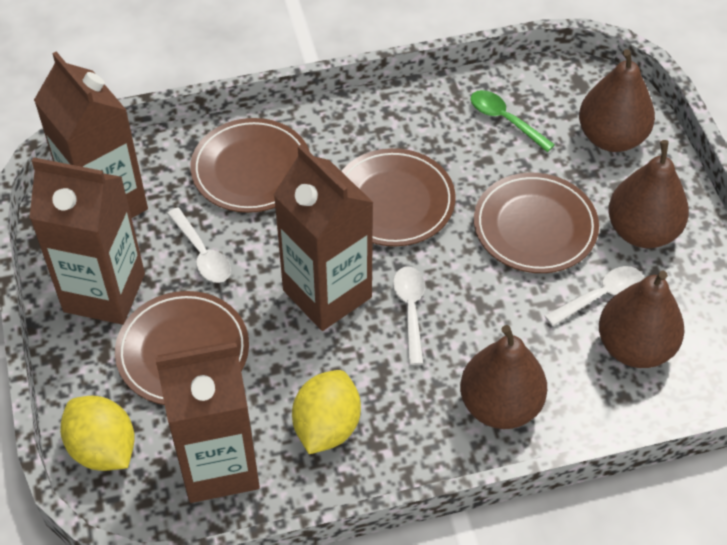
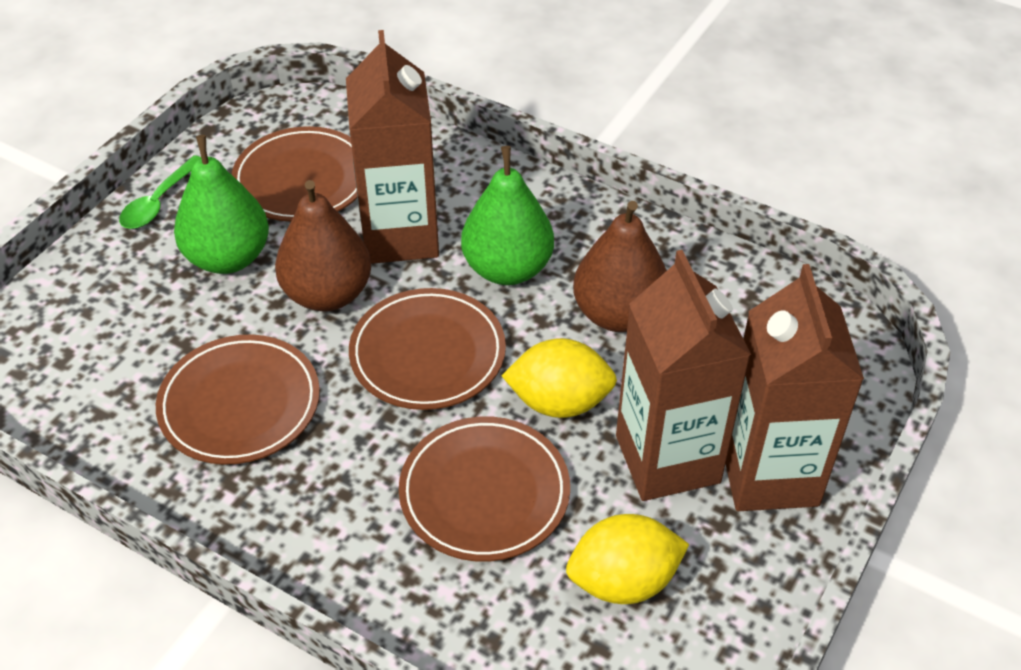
brown carton: [29,157,145,325] [34,52,148,218] [155,341,260,503] [274,144,374,331] = 4 -> [346,30,439,264] [616,250,751,501] [726,264,864,511] = 3
brown pear: [460,325,547,429] [579,49,655,152] [599,270,684,368] [608,140,689,248] = 4 -> [275,180,371,311] [573,201,667,332] = 2
green pear: none = 0 -> [174,135,269,274] [461,146,554,285] = 2
white spoon: [167,207,231,283] [393,266,425,365] [545,266,643,326] = 3 -> none = 0

